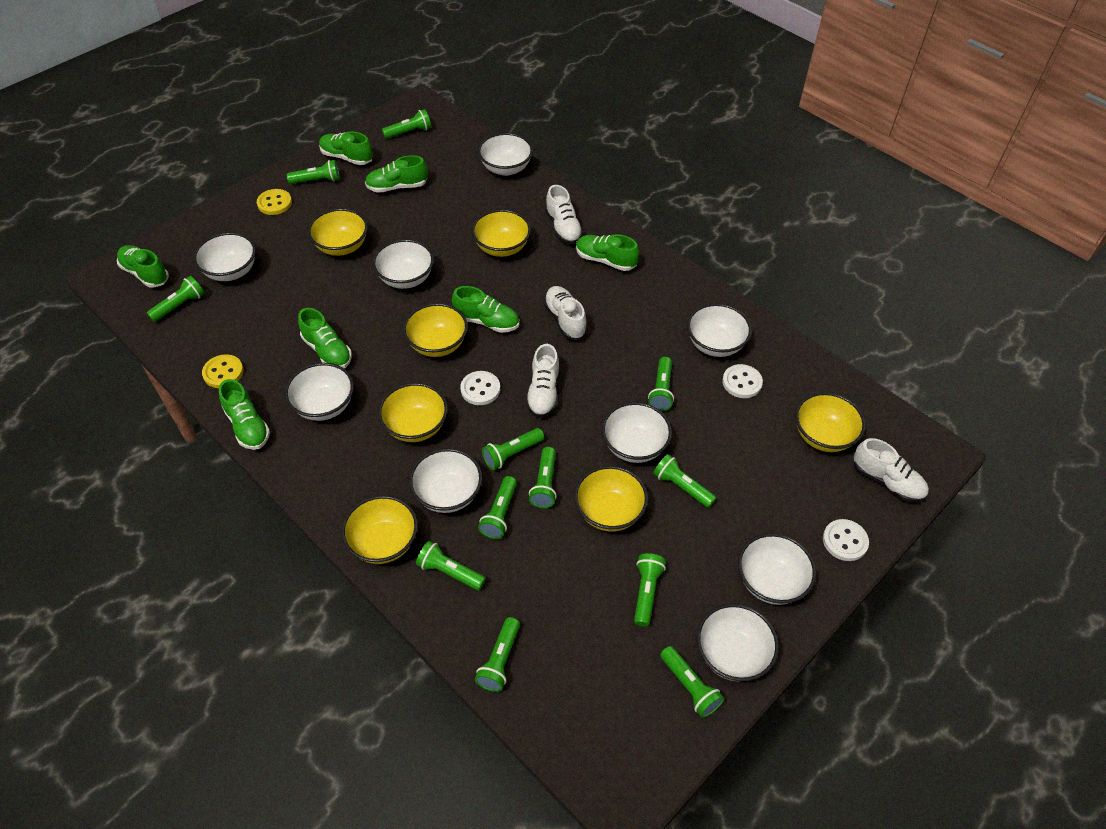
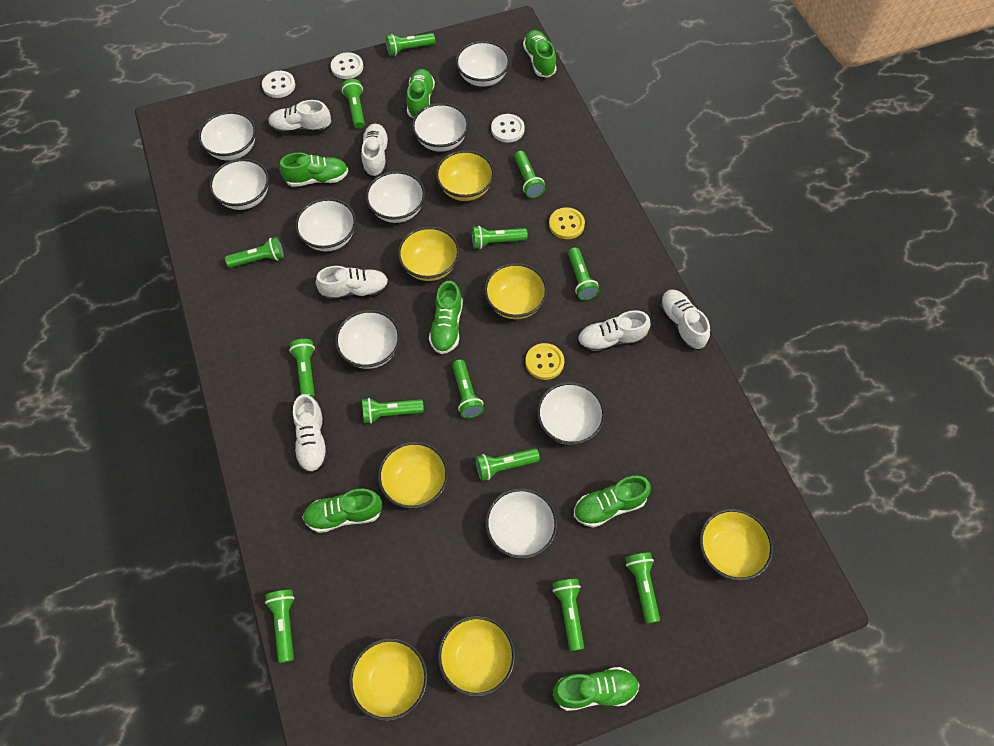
green flashlight: [147,276,205,322] [287,160,340,184] [382,109,431,139] [416,541,486,590] [475,617,520,692] [478,476,517,539] [482,428,544,470] [529,447,557,508] [634,553,666,627] [648,357,674,411] [653,454,716,508] [660,646,724,718] = 12 -> [225,237,284,268] [265,590,295,663] [289,339,315,398] [342,79,365,129] [362,398,424,424] [386,33,435,56] [452,360,484,418] [472,226,528,249] [475,448,540,481] [514,151,545,198] [552,579,584,651] [568,247,599,300] [625,553,660,624] = 13
white shoe: [526,344,559,418] [544,286,587,340] [545,185,583,244] [854,438,929,503] = 4 -> [268,100,331,134] [293,394,328,474] [316,266,389,301] [361,124,389,178] [577,310,651,353] [660,289,710,350] = 6

